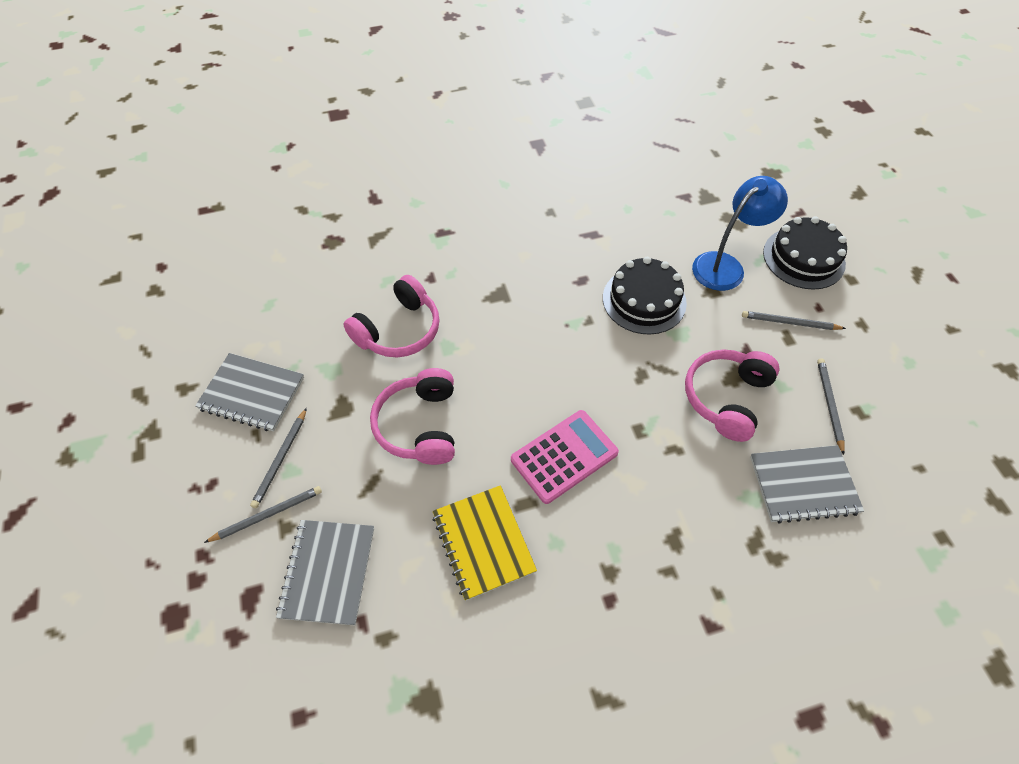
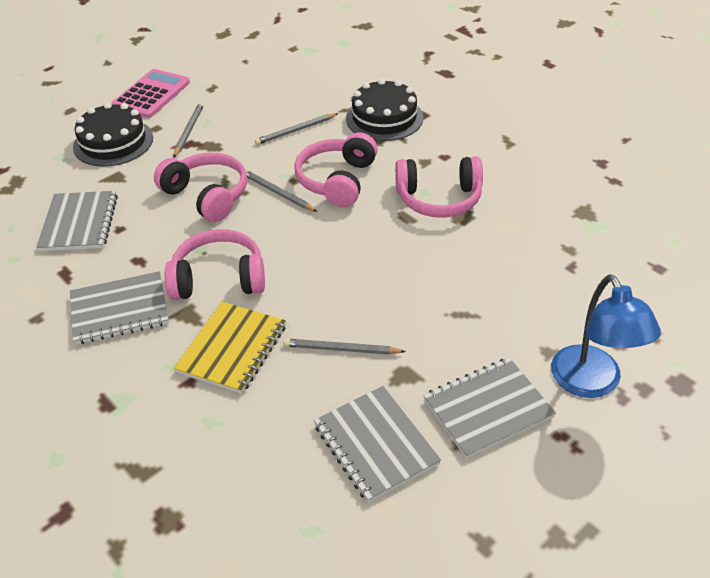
grey notebook: [195,353,304,432] [276,520,374,626] [750,445,864,524] = 3 -> [36,191,118,251] [70,271,169,345] [314,386,441,503] [423,358,556,459] = 4
pink headphones: [343,275,439,358] [370,368,455,465] [685,349,780,442] = 3 -> [154,153,247,222] [165,229,265,300] [294,133,378,207] [395,156,483,218] = 4

